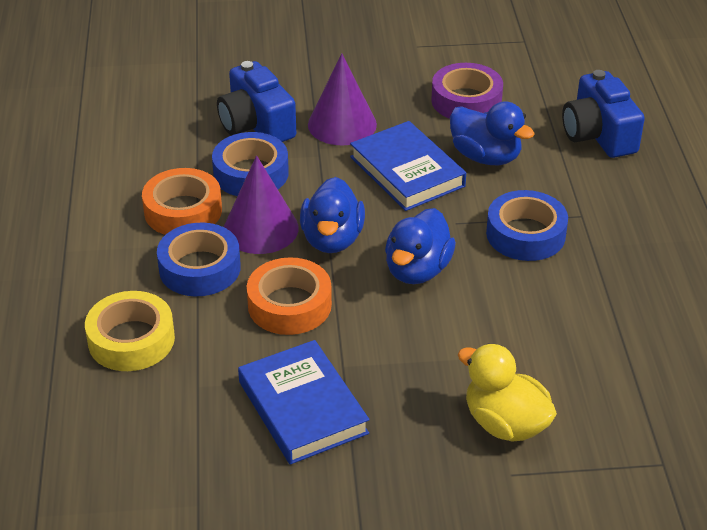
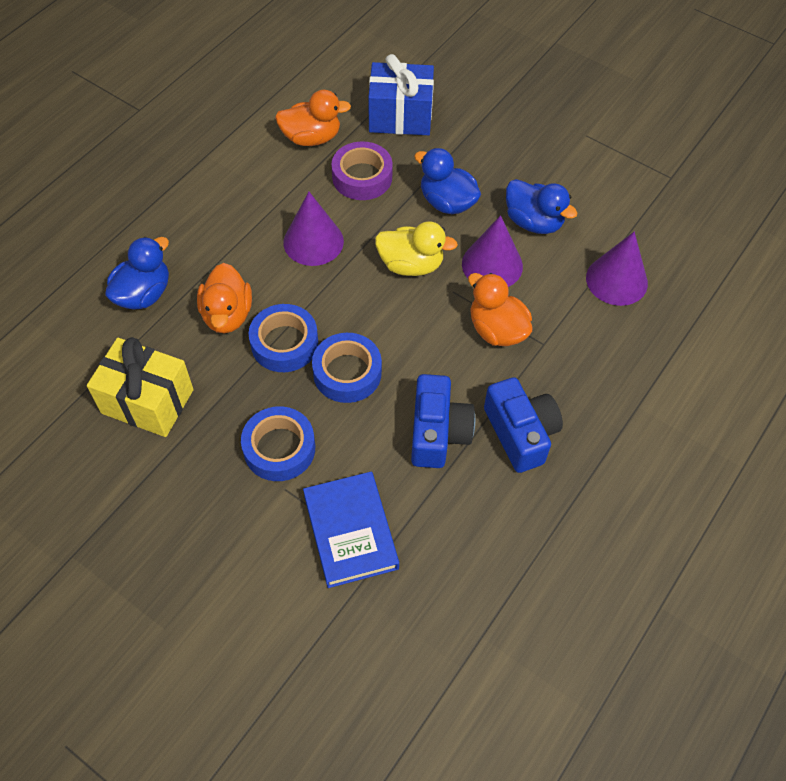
blue book: [238,340,369,465] [350,121,466,211] = 2 -> [303,472,399,588] = 1
blue gift: none = 0 -> [368,54,434,135] = 1
orange duck: none = 0 -> [197,263,252,333] [275,90,351,146] [468,273,532,346] = 3
orange tape: [142,168,222,235] [247,257,332,335] = 2 -> none = 0
purple cone: [224,155,299,254] [308,53,377,145] = 2 -> [283,191,344,266] [462,215,523,287] [586,232,648,306] = 3
yellow gift: none = 0 -> [87,337,194,437] = 1
yellow tape: [85,291,175,371] = 1 -> none = 0

